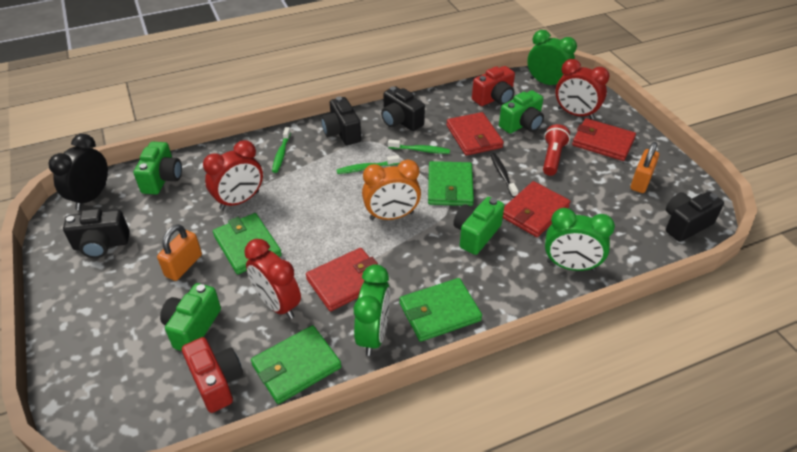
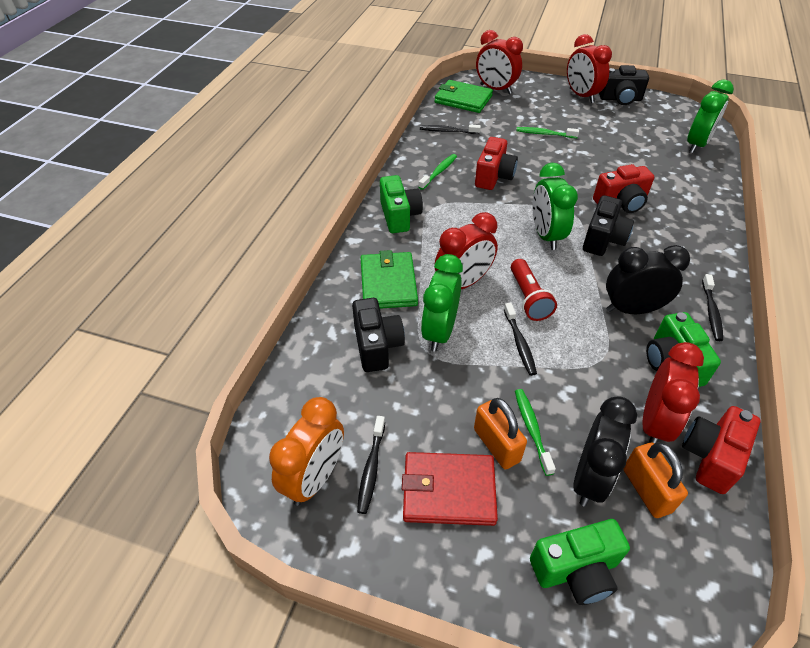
black camera: [63,209,130,258] [321,97,361,145] [381,86,425,131] [666,192,724,242] = 4 -> [352,298,405,372] [583,195,634,256] [599,65,649,105] = 3
black clock: [48,134,108,210] = 1 -> [573,396,637,507] [606,245,690,314] = 2
black toothbrush: [490,153,518,198] = 1 -> [357,416,385,514] [420,124,481,134] [504,303,537,376] [702,274,723,341] = 4
green camera: [133,142,182,195] [160,283,221,351] [453,197,504,255] [499,90,544,134] = 4 -> [380,175,423,233] [530,519,630,605] [646,312,721,387] = 3
green wallet: [213,213,282,274] [251,325,341,404] [399,278,482,342] [428,161,474,206] = 4 -> [361,250,418,309] [435,80,493,113] = 2
red camera: [182,337,243,413] [472,66,515,106] = 2 -> [475,137,518,190] [593,164,654,213] [682,406,761,494] = 3
red clock: [203,140,263,210] [244,239,301,319] [555,59,609,120] = 3 -> [434,212,498,289] [476,30,523,94] [567,34,612,103] [642,342,704,444] = 4
red wallet: [306,248,378,311] [446,112,504,156] [503,181,570,237] [572,118,636,161] = 4 -> [402,452,498,526] = 1

